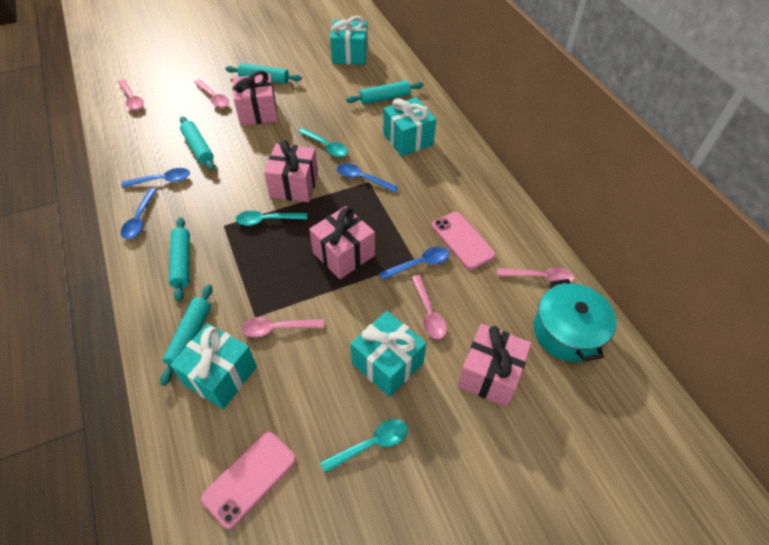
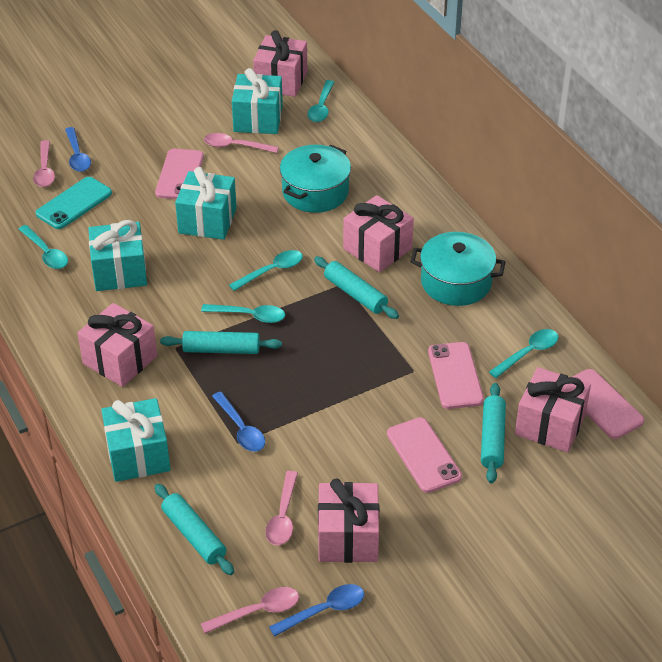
blue spoon: [121,168,190,188] [121,188,157,239] [337,163,398,192] [379,247,449,280] = 4 -> [65,127,91,172] [212,392,265,452] [269,584,364,637] = 3
pink gift: [233,71,278,126] [264,140,318,202] [309,206,375,279] [458,324,532,407] = 4 -> [77,303,157,387] [253,30,307,97] [318,479,379,563] [343,195,414,272] [515,367,591,453] = 5
pink phone: [201,432,296,529] [432,212,496,270] = 2 -> [155,149,204,199] [387,417,462,493] [428,342,484,409] [573,369,644,439] = 4
pink spoon: [118,79,144,110] [194,79,229,108] [241,317,324,337] [411,275,447,339] [497,267,574,285] = 5 -> [33,140,55,187] [201,587,299,634] [204,133,279,153] [265,471,298,545] = 4
turquoise phone: none = 0 -> [36,177,112,229] = 1
turquoise pot: [534,279,616,362] = 1 -> [280,145,351,213] [410,232,506,306] = 2
turquoise rolling pin: [160,284,212,386] [169,217,190,302] [180,116,215,170] [225,63,302,84] [346,80,423,104] = 5 -> [155,484,234,575] [160,331,282,354] [314,256,399,319] [481,383,506,483] = 4
turquoise spoon: [236,210,307,226] [298,128,348,157] [320,419,408,473] = 3 -> [19,225,68,269] [201,304,285,323] [229,250,303,291] [307,80,334,122] [489,329,558,378] = 5

